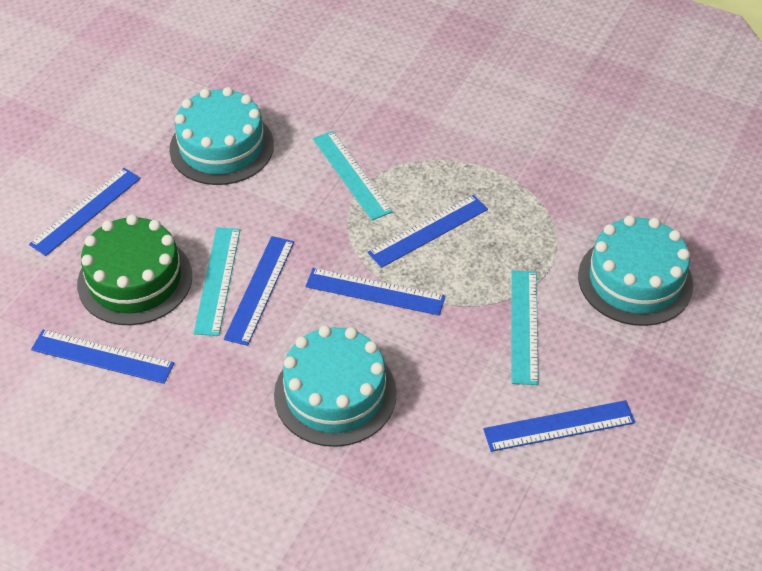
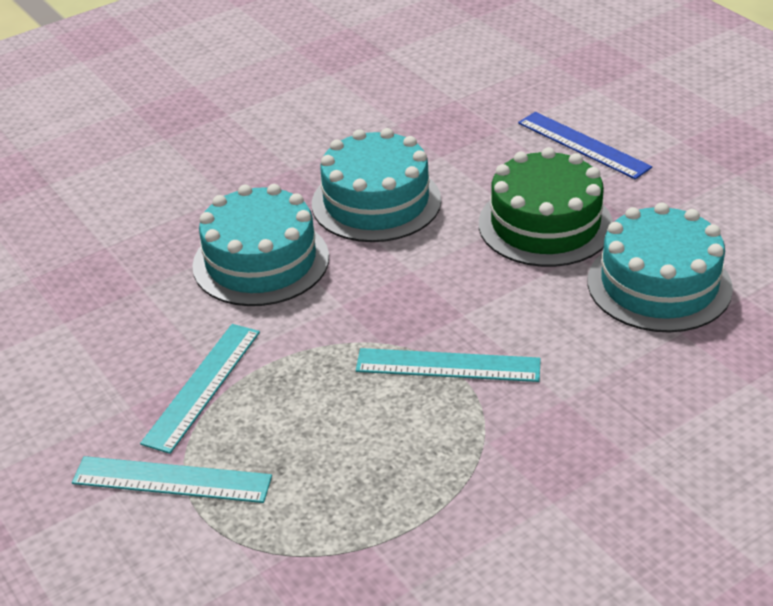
blue ruler: [29,168,141,256] [31,330,174,384] [224,236,294,346] [306,268,445,316] [367,195,488,268] [483,400,635,452] = 6 -> [518,112,652,180] = 1

